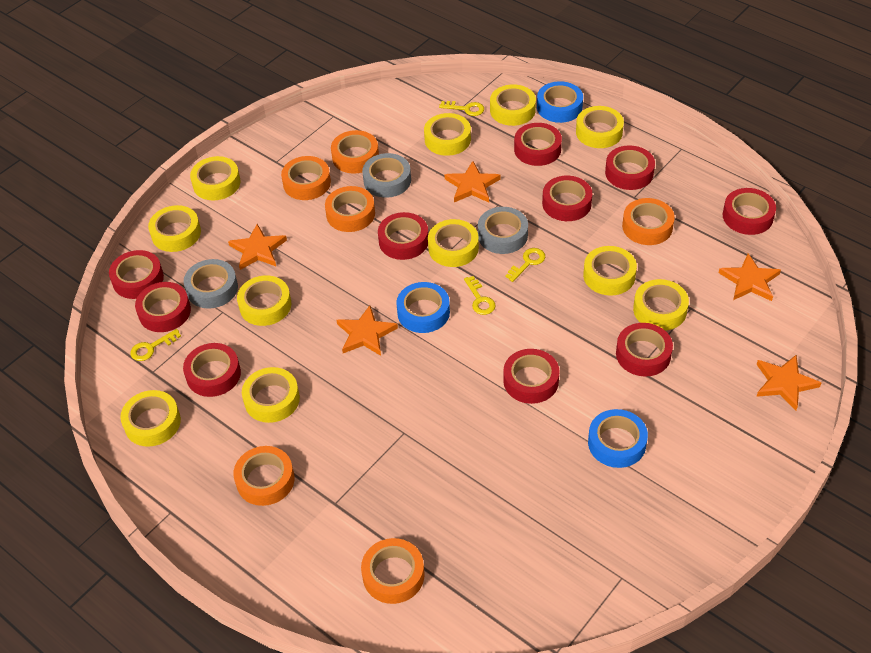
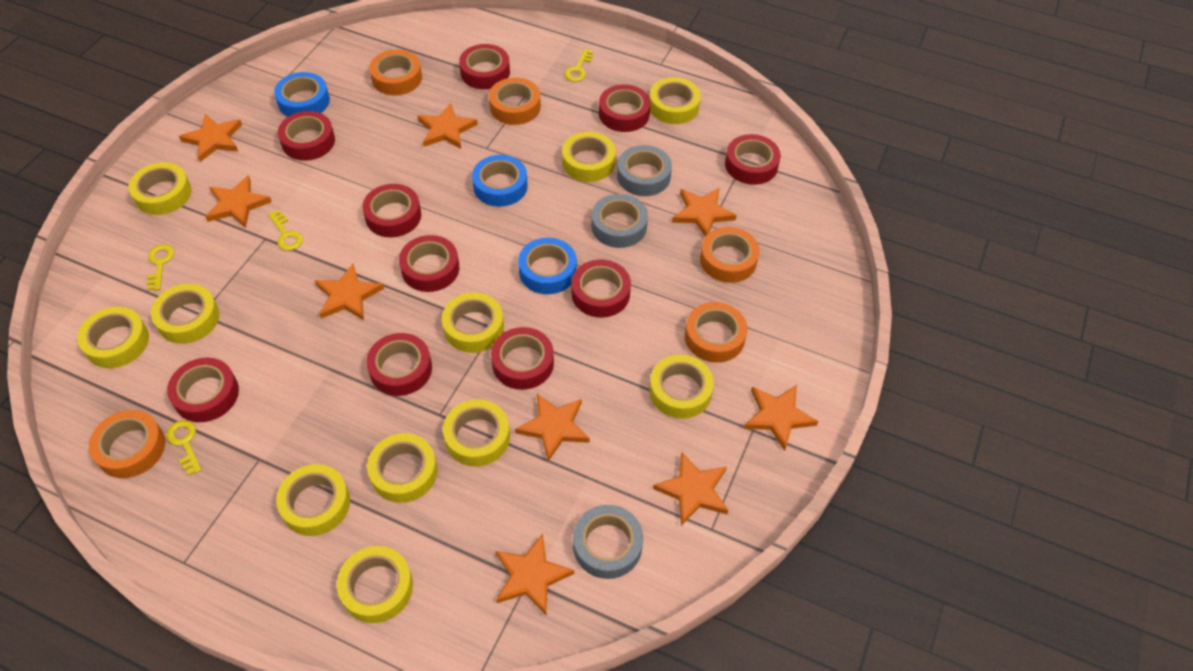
orange star: [228,224,287,270] [337,305,398,356] [444,161,500,203] [719,253,781,301] [756,355,821,410] = 5 -> [179,114,242,162] [205,175,272,228] [315,264,384,320] [417,103,478,149] [496,534,574,615] [515,394,590,462] [653,452,728,526] [672,188,737,237] [743,385,819,451] = 9
orange tape: [233,446,295,506] [281,156,331,200] [325,186,375,232] [331,130,379,173] [361,538,425,604] [622,198,675,245] = 6 -> [89,410,165,478] [369,50,422,95] [489,78,541,125] [685,302,747,363] [700,227,759,283] = 5

